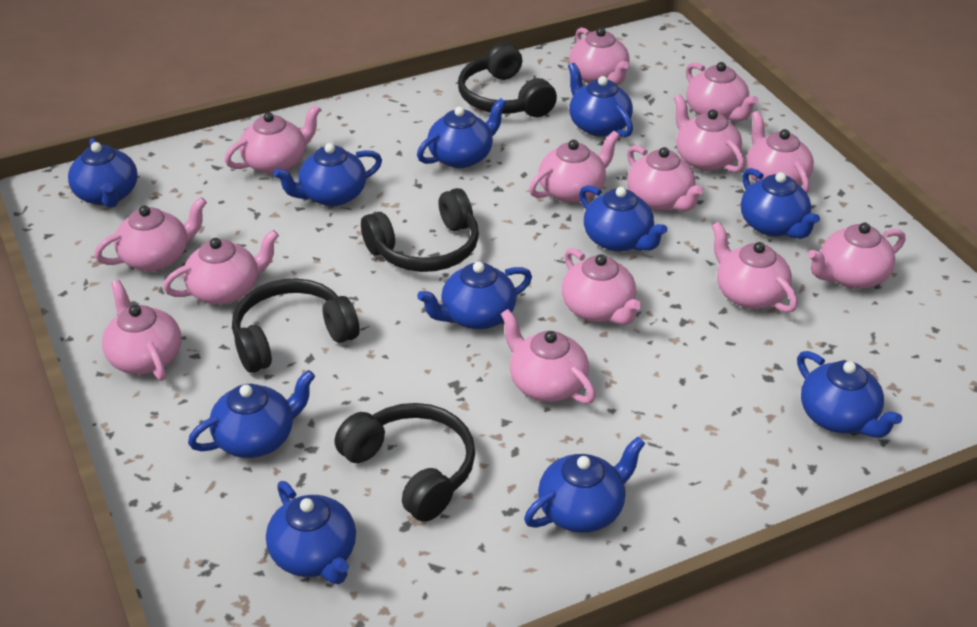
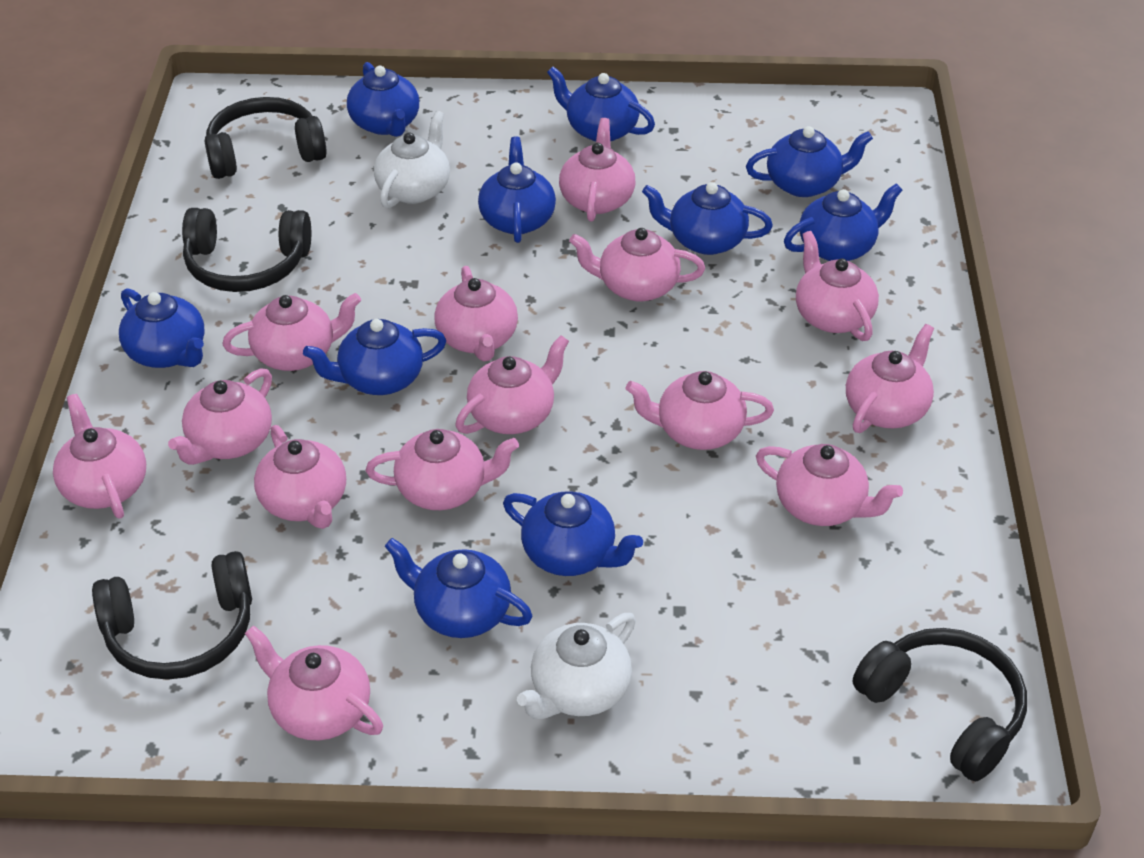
blue teapot: [68,138,138,208] [188,370,315,458] [266,481,356,584] [274,143,382,206] [417,98,506,168] [417,261,532,329] [524,437,645,533] [568,63,633,137] [579,185,667,252] [741,168,820,239] [797,351,902,438] = 11 -> [119,288,205,368] [303,319,446,395] [347,62,419,137] [384,538,533,638] [478,136,556,243] [503,491,643,576] [547,67,655,142] [642,182,773,255] [746,126,873,197] [784,183,903,261] = 10
white teapot: none = 0 -> [374,111,450,208] [517,613,636,719] = 2

